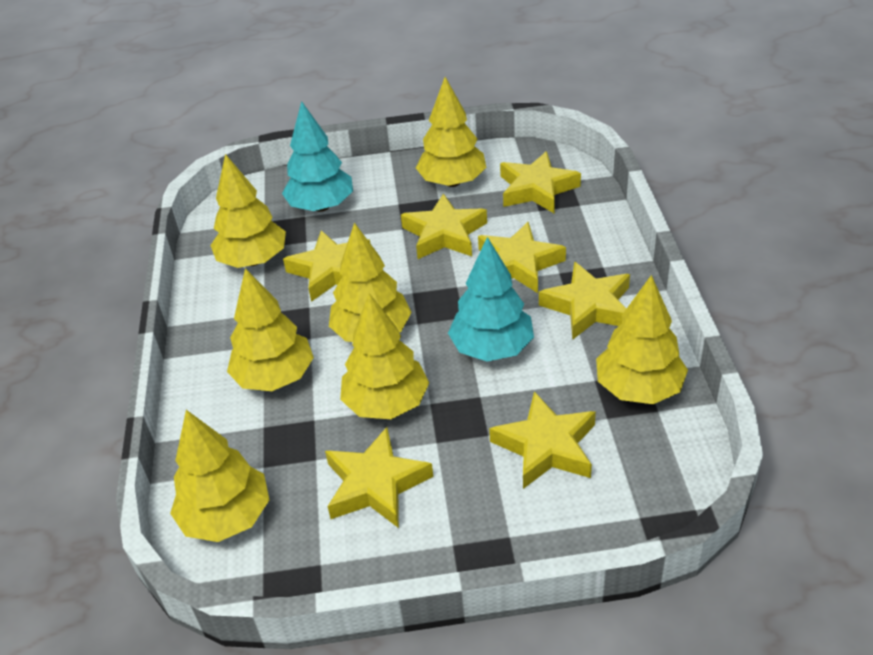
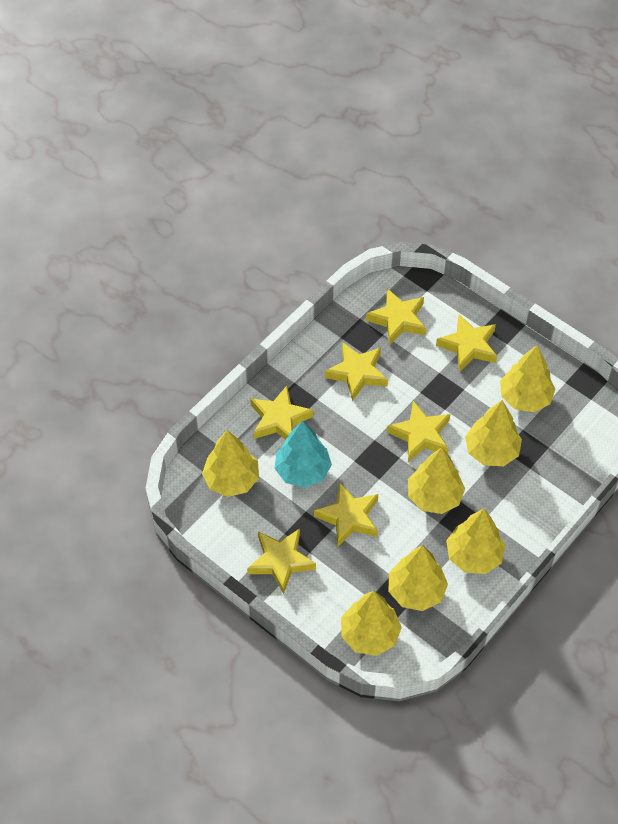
turquoise tree: [282,101,353,212] [448,237,534,362] = 2 -> [274,420,332,488] = 1

